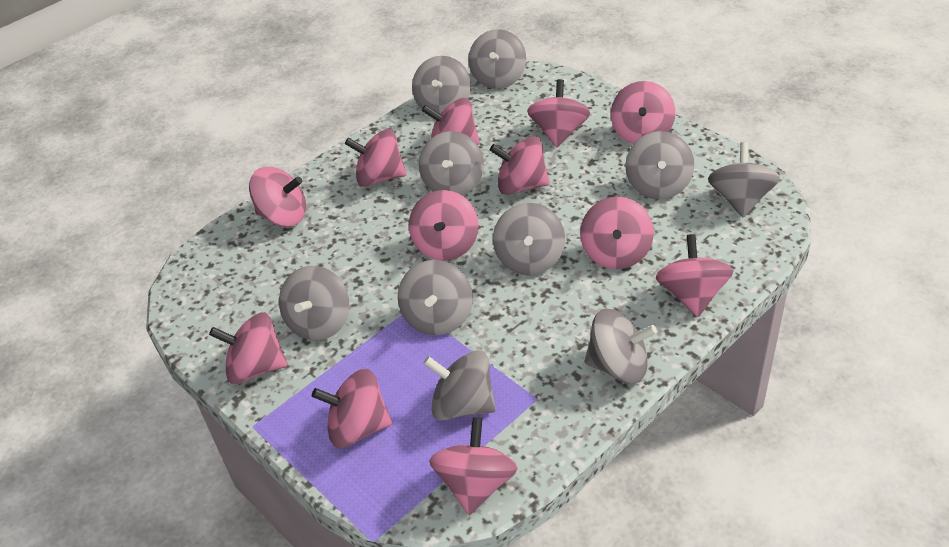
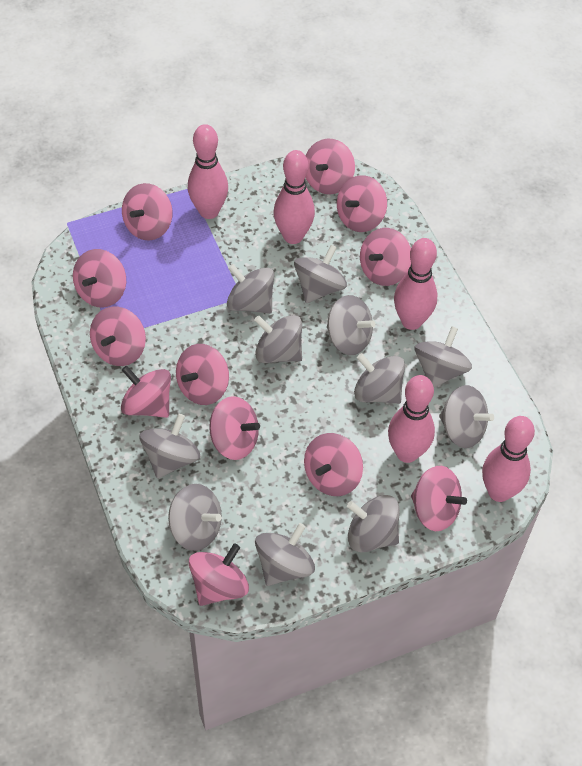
grey spinning top: [279,266,349,340] [398,260,473,335] [412,56,471,114] [419,131,484,195] [423,350,496,421] [468,29,526,89] [493,203,565,275] [585,309,657,384] [625,131,694,199] [708,142,780,217] = 10 -> [140,414,200,479] [168,484,222,551] [227,264,274,314] [254,315,302,363] [255,523,315,586] [294,245,347,303] [327,295,376,355] [347,495,400,552] [354,353,405,404] [415,326,472,388] [439,385,494,448] = 11
pink bowling pin: none = 0 -> [188,124,228,219] [274,150,315,244] [388,375,435,463] [394,238,437,330] [482,416,535,502] = 5

